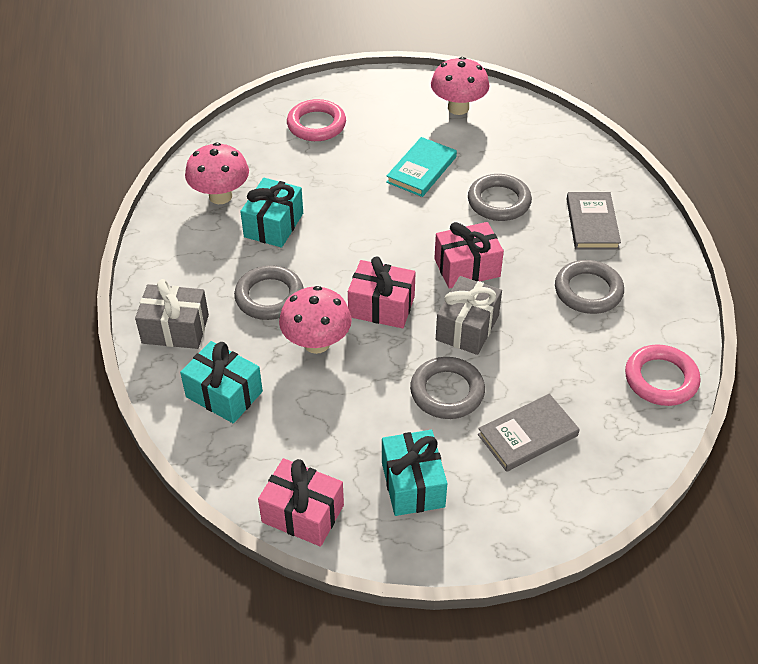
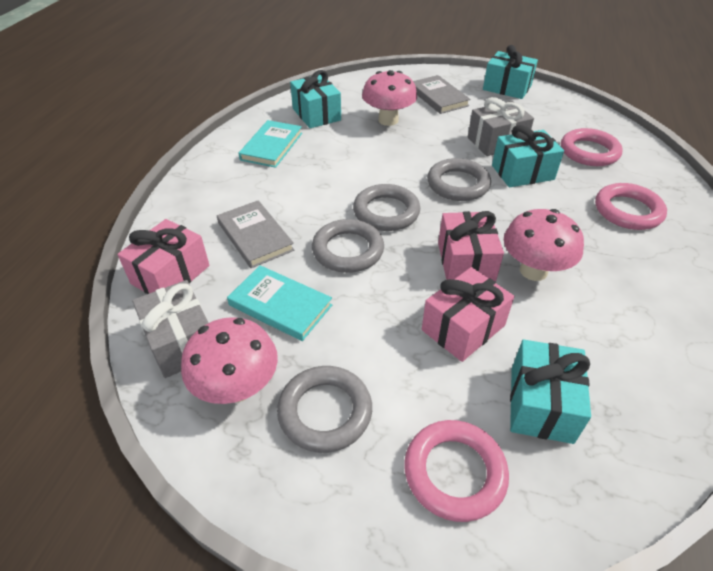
pink ring: [287,99,346,141] [625,344,700,406] = 2 -> [404,420,509,522] [561,128,623,166] [595,183,667,230] = 3
turquoise book: [386,137,457,197] = 1 -> [227,265,332,341] [238,120,302,168] = 2
turquoise gift: [180,341,263,423] [240,178,303,248] [382,430,447,516] = 3 -> [290,70,341,128] [483,45,538,99] [492,125,564,187] [510,339,591,444] = 4

